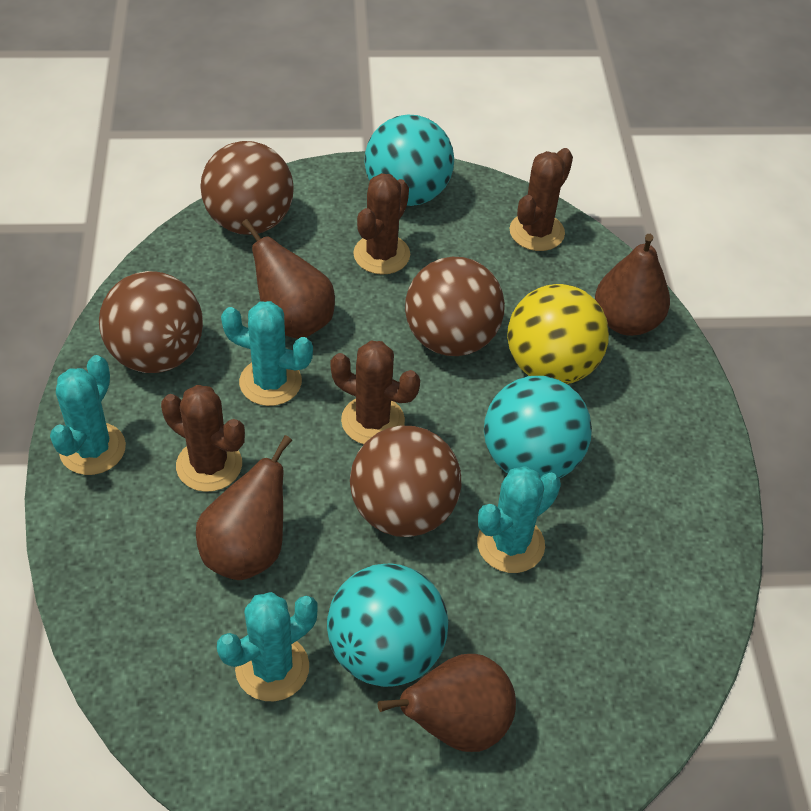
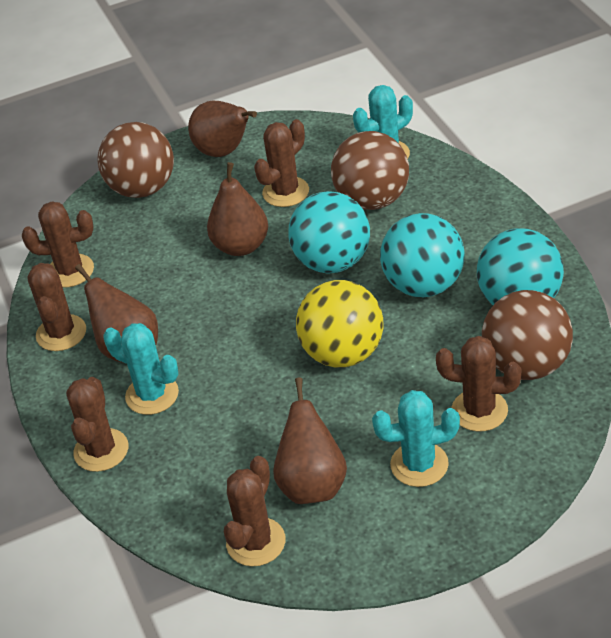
brown ball: [99,271,203,373] [200,141,294,235] [350,426,461,537] [405,257,505,356] = 4 -> [98,122,174,198] [331,131,409,210] [482,290,573,380] = 3
brown cactus: [161,385,245,492] [330,341,420,444] [353,173,410,275] [510,148,573,251] = 4 -> [22,201,94,287] [27,263,86,351] [66,377,128,472] [224,456,286,566] [254,119,309,207] [436,336,521,432] = 6
turquoise cactus: [50,355,126,475] [217,592,317,701] [221,301,313,406] [477,466,561,573] = 4 -> [103,323,179,415] [353,85,413,159] [372,390,460,487] = 3

